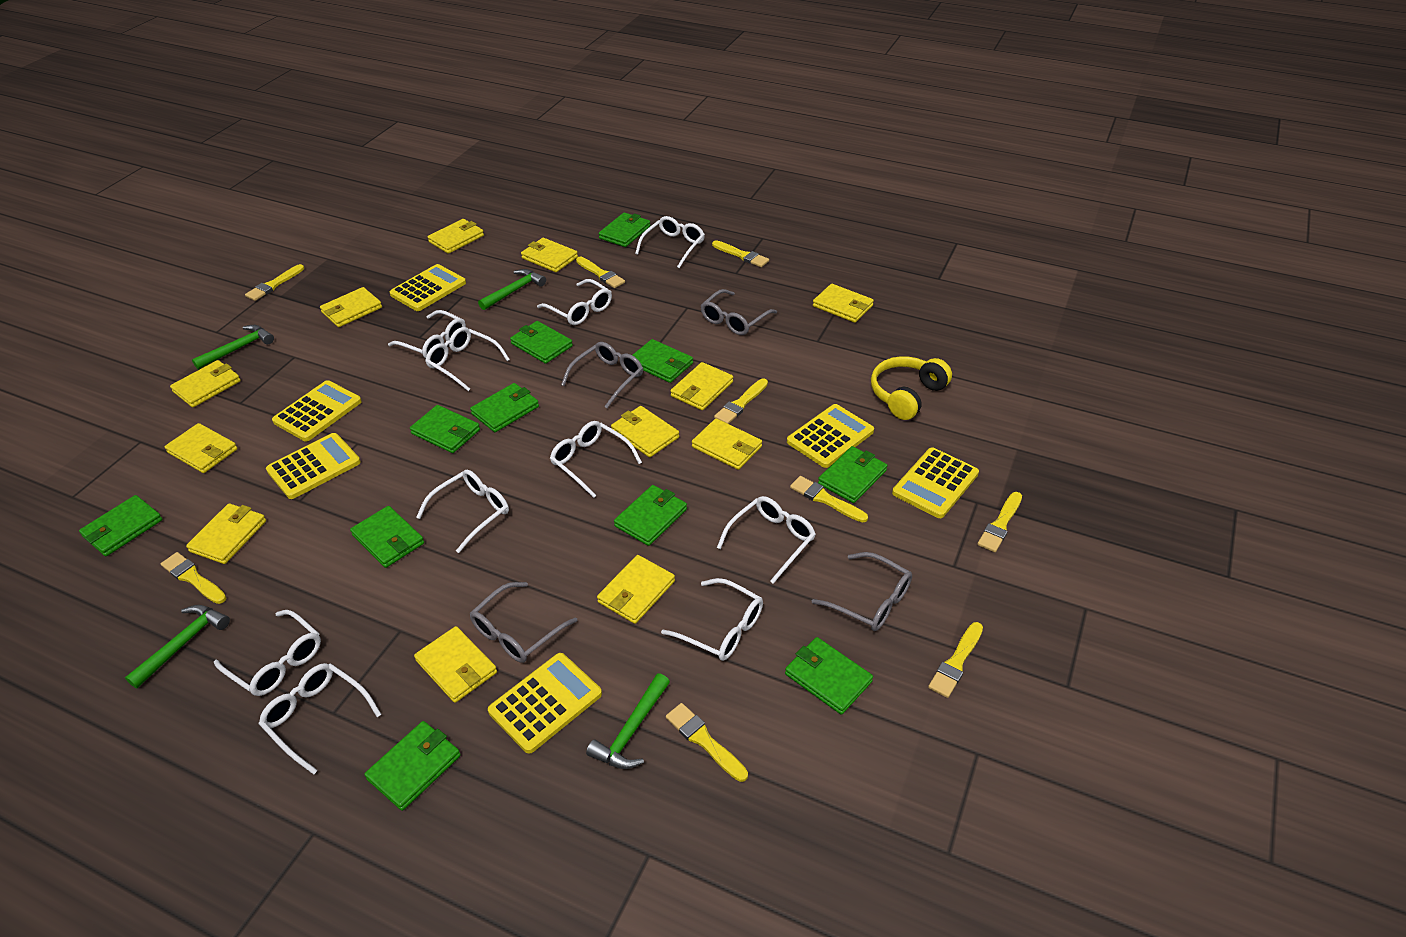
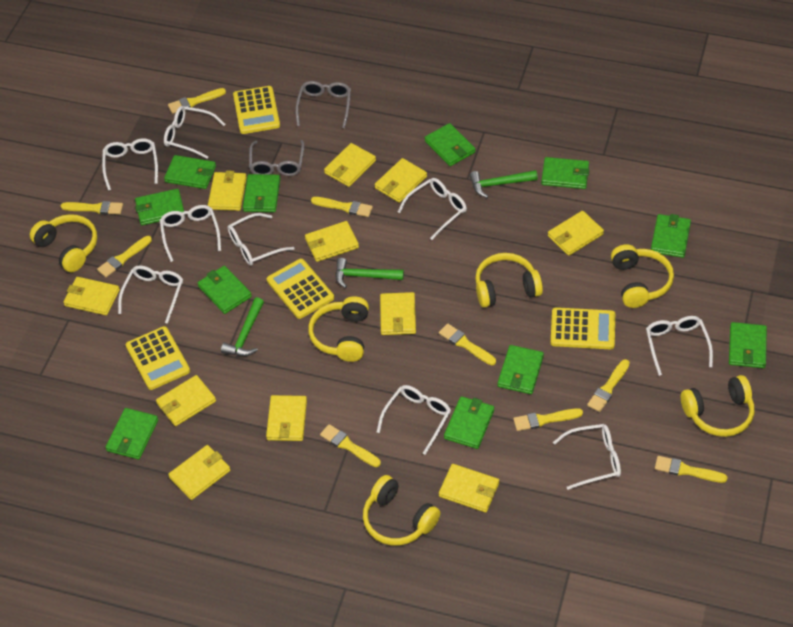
green hammer: [125,605,230,688] [192,325,274,370] [478,269,546,310] [586,673,670,769] = 4 -> [221,297,264,356] [335,258,404,288] [469,170,538,198] = 3
grey glasses: [470,582,578,663] [561,342,643,408] [700,289,777,335] [812,552,912,631] = 4 -> [249,140,305,176] [295,81,351,129] = 2
white glasses: [214,610,321,696] [259,663,382,775] [388,310,466,359] [416,470,509,553] [425,327,510,391] [537,279,612,325] [550,421,642,498] [635,216,705,268] [661,578,763,661] [717,496,816,584] = 10 -> [102,138,158,191] [118,266,183,324] [160,205,221,262] [164,106,225,159] [227,213,294,266] [377,385,451,455] [398,178,467,240] [553,424,621,490] [646,316,713,376] = 9
yellow calculator: [266,433,361,499] [272,380,362,441] [390,264,466,311] [488,653,602,754] [787,404,874,468] [892,447,979,518] = 6 -> [126,326,190,390] [233,86,280,134] [267,259,334,319] [550,307,615,349] = 4
yellow headphones: [871,356,952,420] = 1 -> [30,214,97,272] [308,296,369,362] [363,475,441,546] [475,253,543,308] [611,244,674,308] [681,375,755,437] = 6
yellow wallet: [165,423,238,473] [170,360,241,407] [186,503,266,564] [320,287,382,327] [414,626,497,703] [428,219,484,254] [521,238,578,272] [597,555,675,624] [611,406,679,457] [671,362,733,410] [692,418,762,470] [813,284,874,323] = 12 -> [63,277,120,315] [156,375,216,426] [168,445,230,500] [208,171,247,211] [266,395,307,441] [305,221,359,262] [324,143,376,187] [375,158,427,203] [380,292,416,335] [439,464,499,512] [548,211,604,256] = 11

